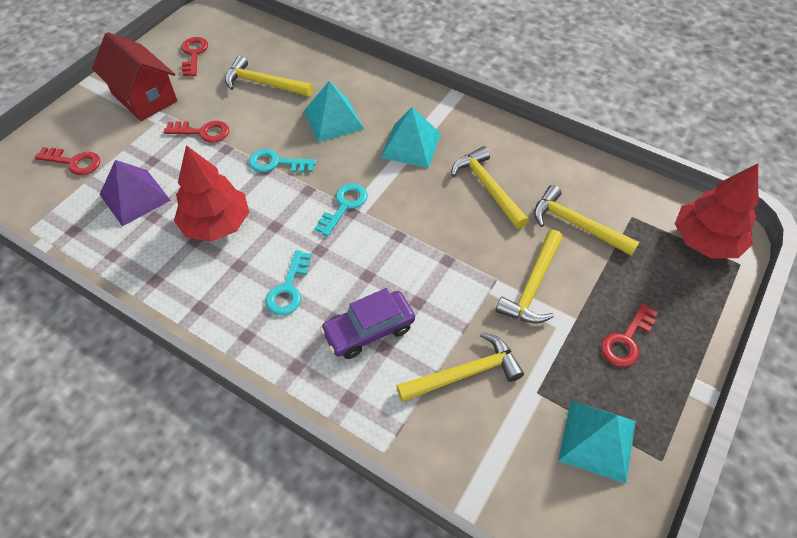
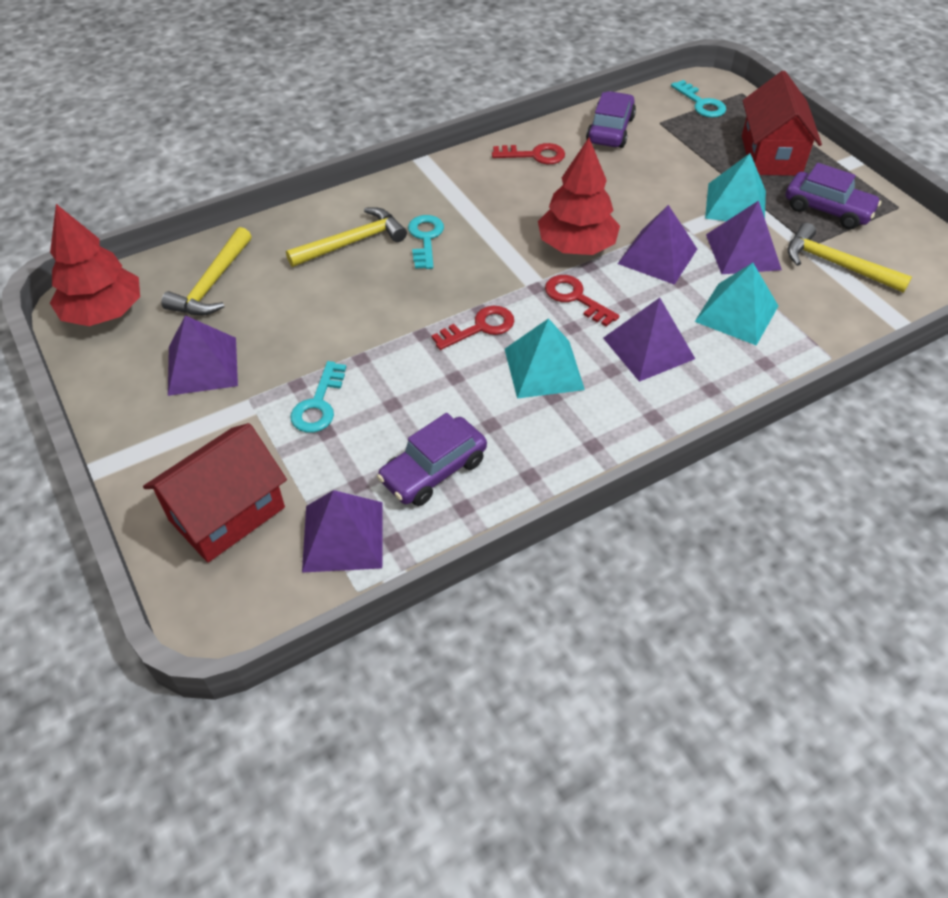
purple car: [320,288,415,359] = 1 -> [377,413,487,506] [586,91,636,148] [786,163,881,229] = 3
purple pyramid: [99,160,171,226] = 1 -> [168,315,238,396] [302,490,383,573] [603,298,695,382] [618,205,697,285] [706,200,782,274] = 5
red house: [92,32,178,121] = 1 -> [143,423,287,562] [742,71,822,176] = 2
red key: [35,147,100,175] [164,121,229,143] [181,37,208,76] [601,303,658,367] = 4 -> [431,306,514,350] [492,143,565,164] [545,275,619,327] = 3
yellow hammer: [225,56,313,97] [396,332,524,402] [451,146,529,229] [495,230,563,324] [534,185,639,256] = 5 -> [161,227,252,315] [286,208,407,267] [788,223,912,293] = 3

